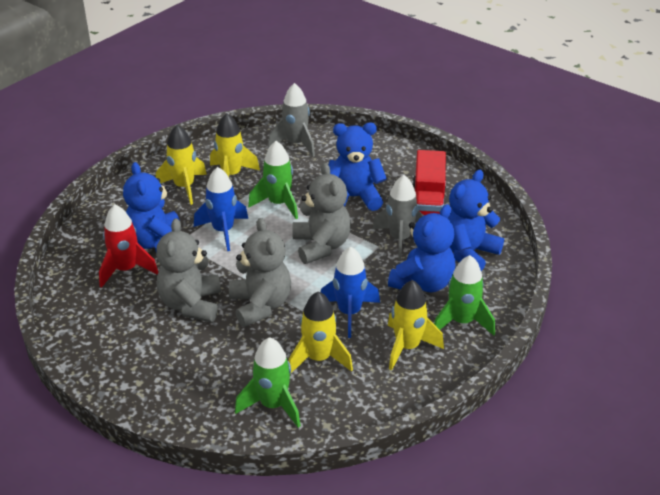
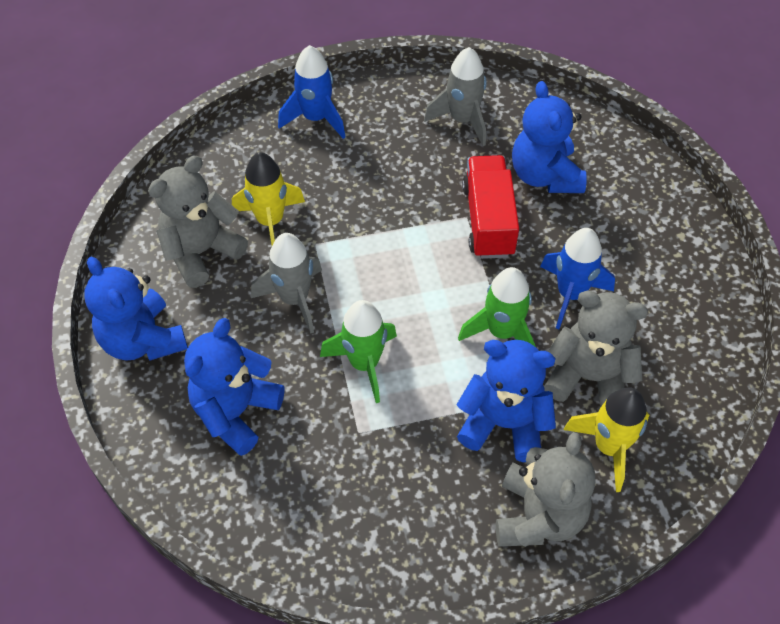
green rocket: [235,337,301,428] [248,141,298,219] [434,255,495,336] = 3 -> [320,300,397,403] [458,267,536,347] = 2
red rocket: [99,205,159,288] = 1 -> none = 0
yellow rocket: [156,125,207,205] [210,113,260,177] [289,291,353,373] [388,280,444,371] = 4 -> [232,152,305,245] [563,387,649,492] = 2

